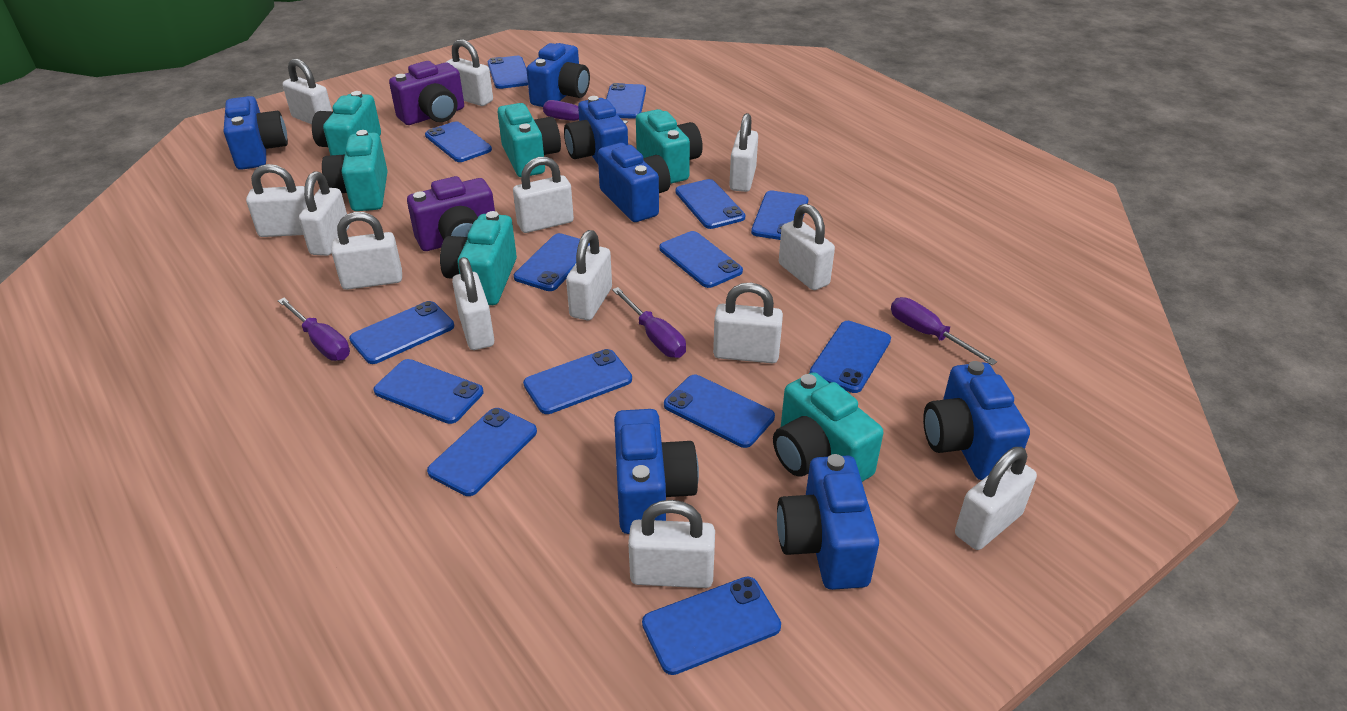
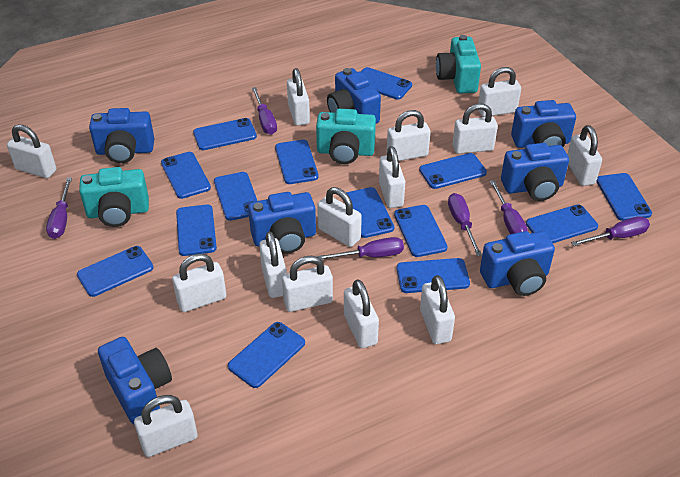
purple camera: [389,61,464,125] [407,176,495,251] = 2 -> none = 0
purple screwdriver: [278,298,350,361] [543,100,628,124] [612,287,686,358] [891,297,997,366] = 4 -> [46,177,72,239] [252,87,277,135] [317,237,404,260] [448,193,482,256] [490,180,528,234] [571,216,650,246] = 6
turquoise camera: [312,91,381,156] [322,130,387,211] [440,211,517,305] [498,103,561,177] [636,109,703,184] [773,372,884,482] = 6 -> [79,167,149,227] [316,109,376,164] [436,35,481,93] = 3
white padlock: [246,164,307,237] [283,59,332,124] [299,171,350,256] [332,212,402,290] [445,39,493,106] [452,257,494,350] [513,157,574,233] [566,230,612,320] [628,500,715,588] [713,283,783,363] [729,113,758,192] [779,204,835,290] [955,447,1037,550] = 13 -> [7,124,56,178] [134,395,198,457] [172,253,226,312] [259,231,287,298] [282,256,333,312] [287,68,310,126] [317,187,362,247] [344,279,379,348] [379,146,405,208] [387,110,430,161] [420,275,455,344] [452,103,498,154] [478,67,521,117] [567,125,602,186] = 14

